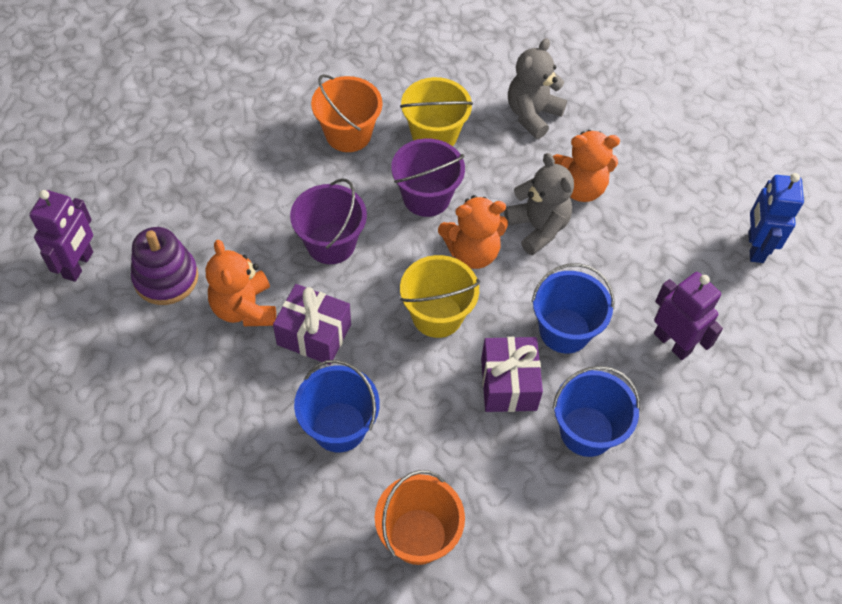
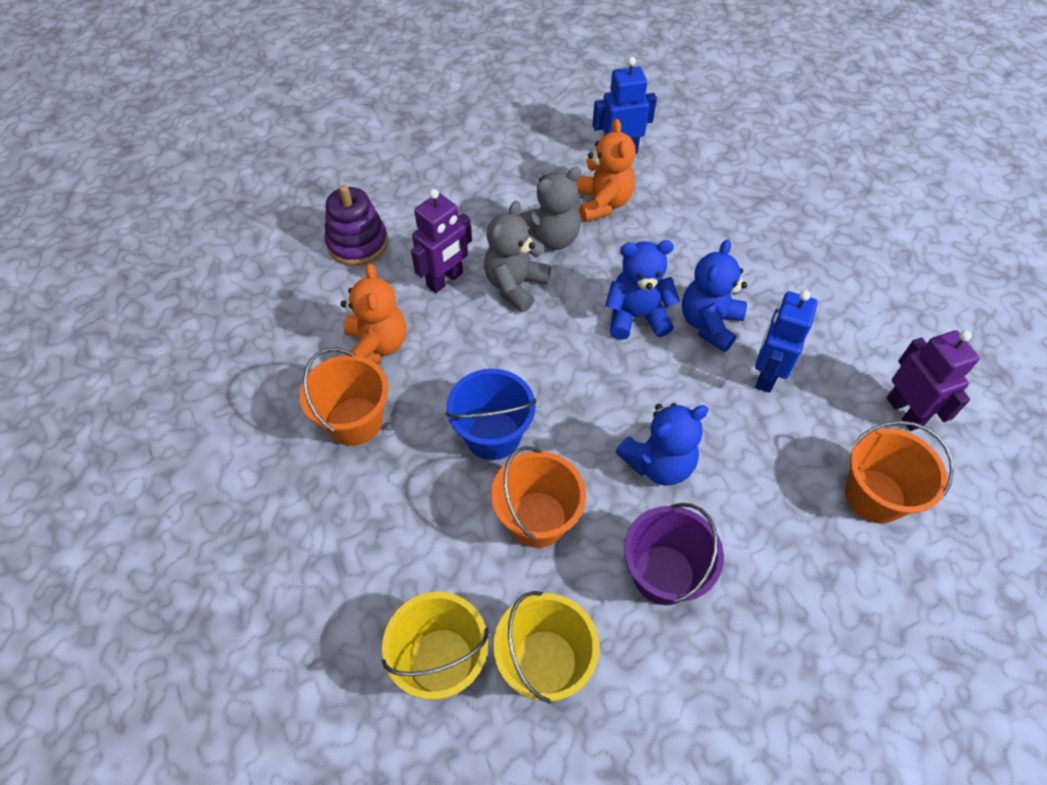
blue bucket: [294,360,380,452] [531,263,614,354] [553,366,640,457] = 3 -> [445,369,537,460] = 1
blue robot: [748,173,804,263] = 1 -> [592,57,657,154] [755,290,818,393] = 2
blue teddy bear: none = 0 -> [605,240,680,340] [615,403,709,486] [682,239,747,352] = 3
orange bucket: [311,74,382,152] [375,470,465,565] = 2 -> [300,348,389,446] [491,446,586,548] [845,421,954,524] = 3
orange teddy bear: [206,240,276,326] [438,195,508,269] [553,130,620,202] = 3 -> [341,263,406,364] [576,119,636,222] = 2
purple bucket: [290,178,367,264] [391,138,465,217] = 2 -> [624,503,724,605] = 1
purple gift: [273,284,351,365] [481,337,543,412] = 2 -> none = 0

